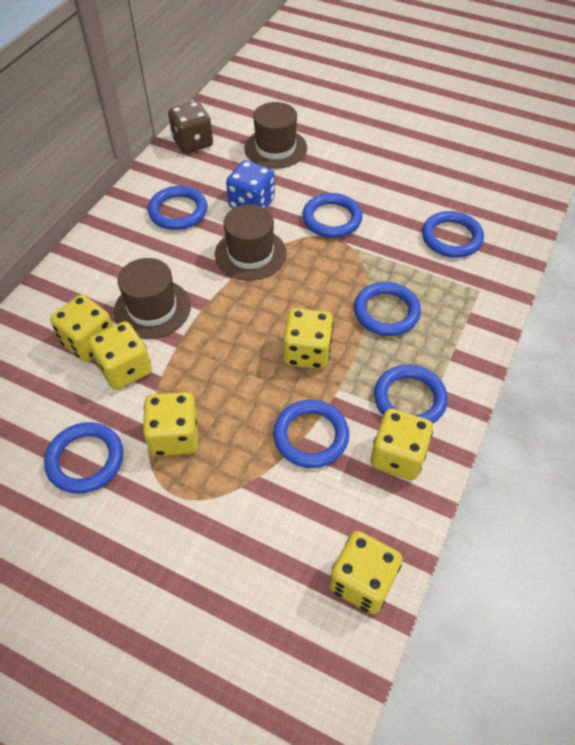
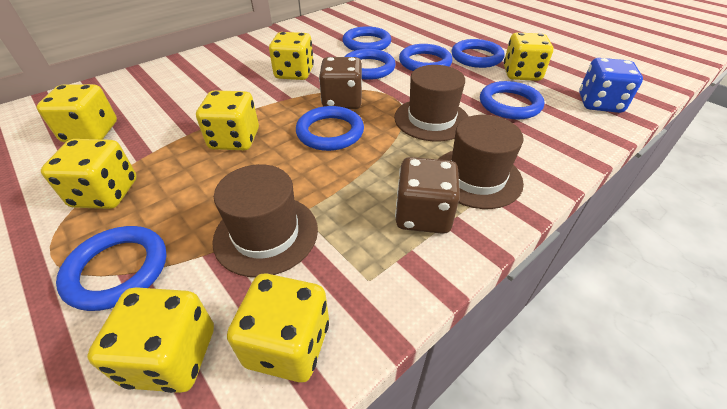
brown dice: [168,101,213,153] = 1 -> [319,57,362,109] [395,157,460,234] = 2
yellow dice: [50,295,113,362] [88,321,152,390] [143,392,198,456] [283,308,333,369] [329,531,402,614] [370,409,433,480] = 6 -> [36,84,117,142] [41,139,137,209] [87,287,214,393] [196,90,259,150] [227,273,329,382] [269,32,314,80] [504,33,553,81] = 7

